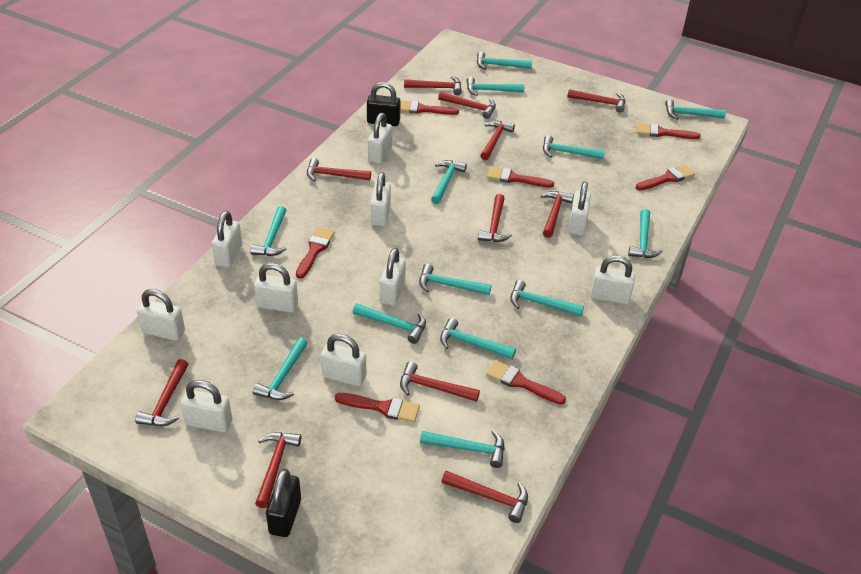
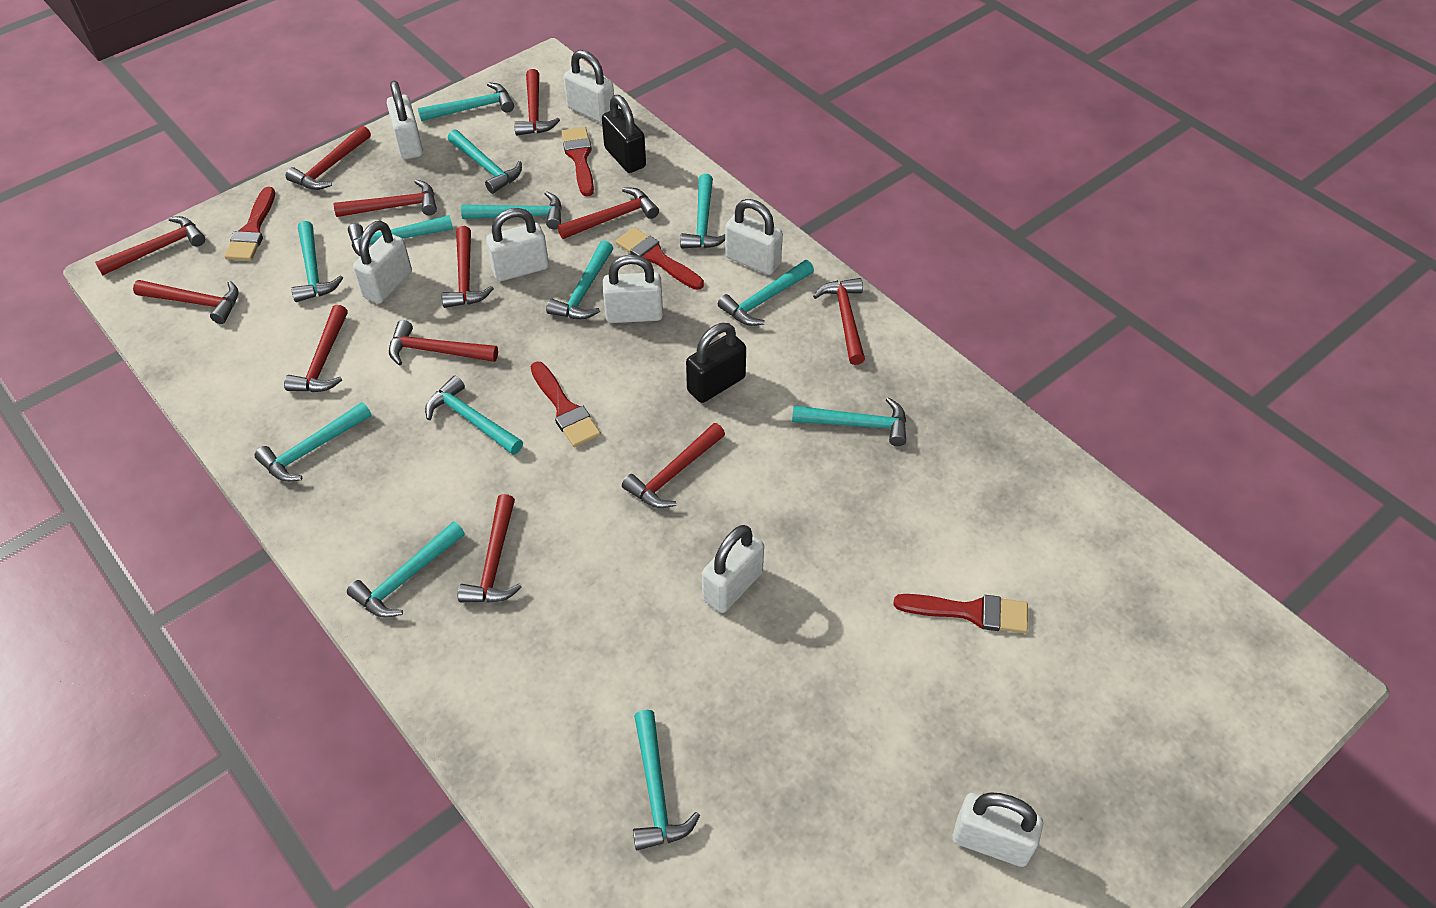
red brush: [296,227,335,279] [335,393,420,423] [400,100,459,115] [486,360,566,404] [487,166,554,188] [636,165,695,190] [637,123,700,139] = 7 -> [224,187,275,261] [531,362,601,447] [561,127,594,196] [616,227,704,290] [893,594,1028,633] = 5
red hammer: [135,359,188,426] [255,432,301,508] [307,158,371,181] [400,361,480,402] [404,76,462,95] [438,92,496,119] [441,471,528,523] [478,194,512,242] [480,121,515,160] [541,191,574,238] [567,89,626,113] = 11 -> [95,216,205,275] [133,280,239,324] [284,305,348,392] [286,125,371,190] [334,180,437,217] [389,320,498,366] [442,226,494,308] [458,494,522,603] [514,69,560,136] [557,187,659,239] [622,423,725,508] [813,278,865,365] = 12
white padlock: [137,289,185,341] [181,380,232,432] [212,211,242,267] [254,263,298,313] [321,334,366,387] [368,113,392,164] [371,172,391,226] [380,248,406,306] [569,181,591,236] [591,255,635,304] = 10 -> [353,221,412,304] [387,81,423,159] [486,208,549,281] [564,50,614,123] [603,254,663,323] [702,525,764,613] [725,199,783,275] [953,792,1043,867] = 8

